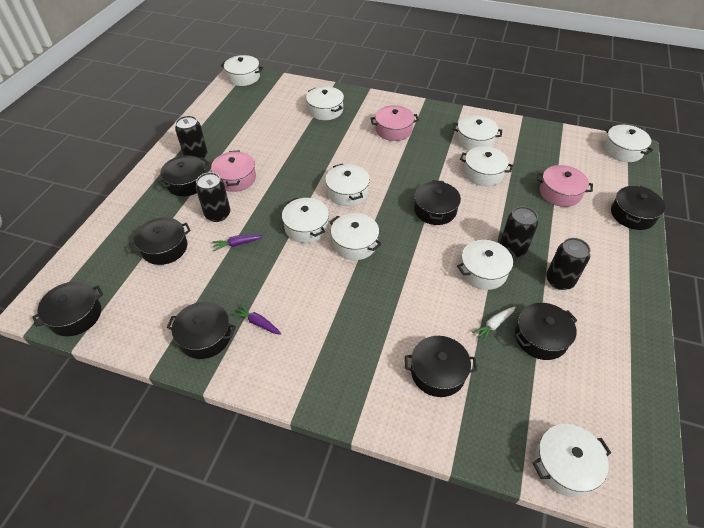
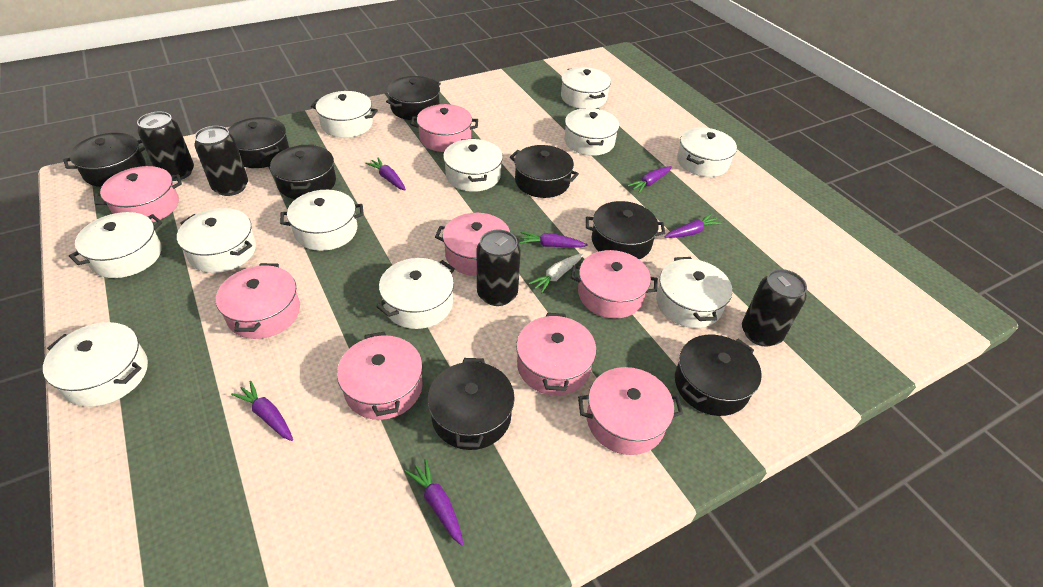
pink pot: [211,150,256,192] [370,105,419,141] [537,165,593,207] = 3 -> [94,166,182,222] [216,263,300,339] [337,332,423,420] [410,104,478,152] [435,213,519,276] [516,313,596,395] [571,250,658,318] [578,367,683,455] = 8
purple carrot: [212,235,263,251] [232,304,281,335] = 2 -> [231,381,293,441] [365,158,406,191] [404,459,464,546] [519,232,588,248] [627,166,672,193] [665,214,722,238] = 6
white pot: [221,55,263,86] [282,198,329,243] [306,87,344,120] [325,164,370,206] [330,213,381,260] [453,115,502,151] [457,240,516,290] [460,146,513,186] [532,424,611,497] [604,125,653,162] = 10 -> [43,322,148,407] [69,212,162,278] [177,208,256,273] [280,190,364,251] [311,91,378,138] [376,258,455,329] [443,138,503,192] [561,67,611,109] [564,108,619,156] [656,257,732,328] [677,128,737,177] = 11

